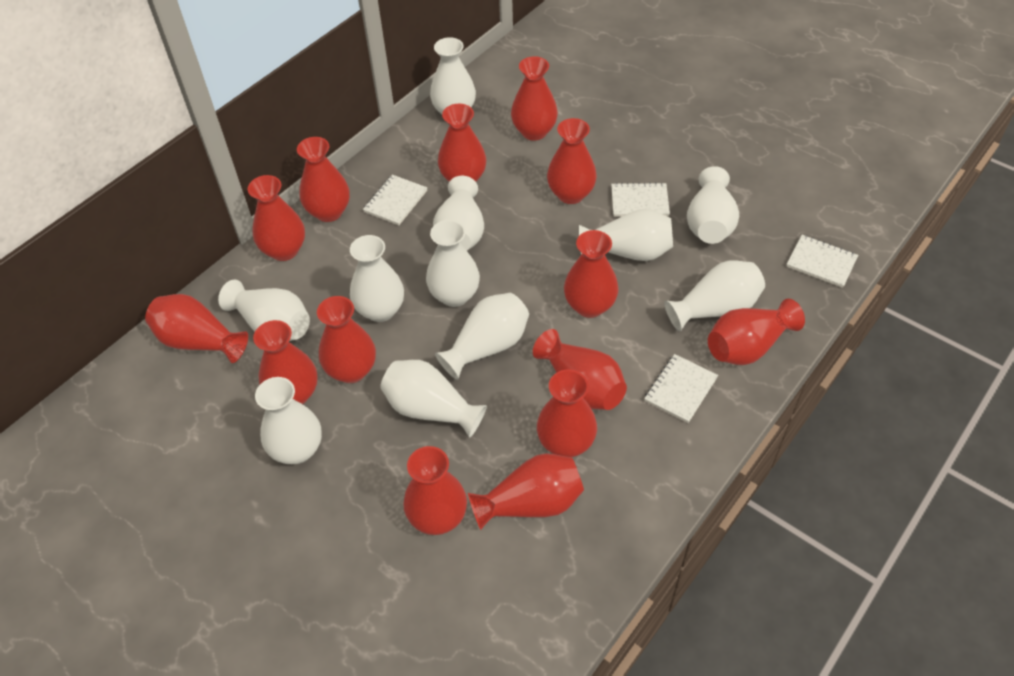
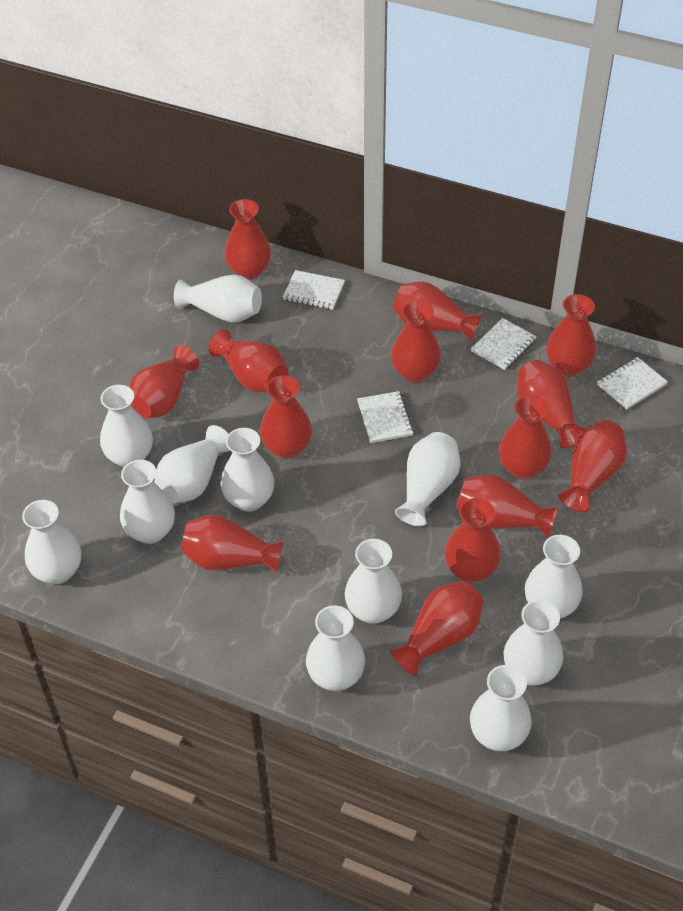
white vase: [218,280,310,341] [255,377,322,464] [350,235,404,322] [380,360,487,438] [426,220,480,307] [430,37,476,115] [433,176,484,251] [435,293,529,380] [579,209,673,261] [664,261,765,331] [687,166,739,244] = 11 -> [22,500,81,584] [100,385,153,467] [120,460,175,544] [154,425,230,504] [174,275,262,323] [221,428,275,512] [306,605,365,691] [345,539,402,624] [395,432,460,526] [470,665,532,751] [504,600,563,686] [525,535,582,618] = 12

